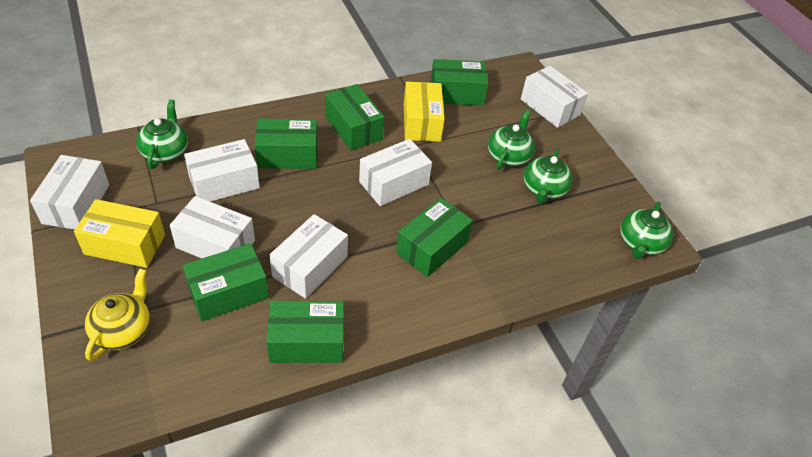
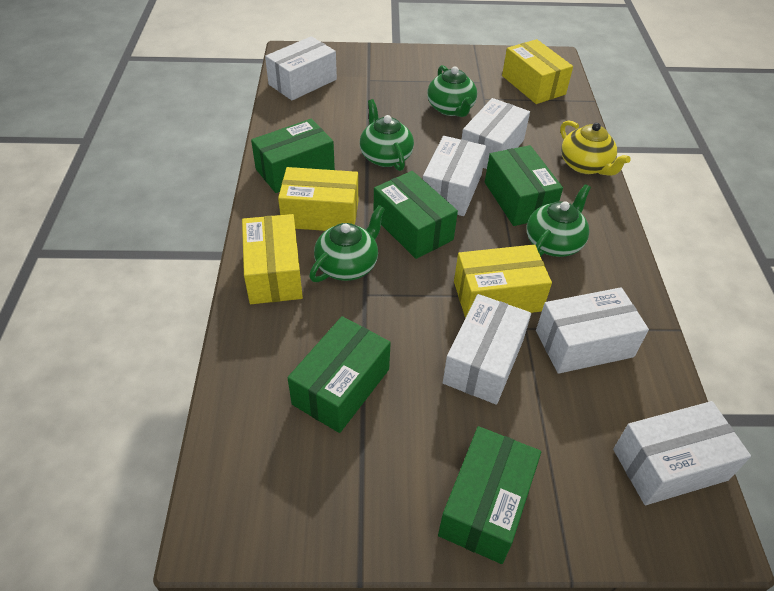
green box: [183,243,269,321] [255,118,317,169] [266,301,344,363] [325,84,384,150] [396,198,473,277] [431,59,488,106] = 6 -> [251,119,335,193] [288,316,391,433] [374,171,458,259] [438,426,541,564] [485,145,563,226] = 5
yellow box: [74,199,165,268] [404,82,445,142] = 2 -> [242,214,303,304] [278,167,358,231] [454,245,552,318] [502,39,573,104] = 4

